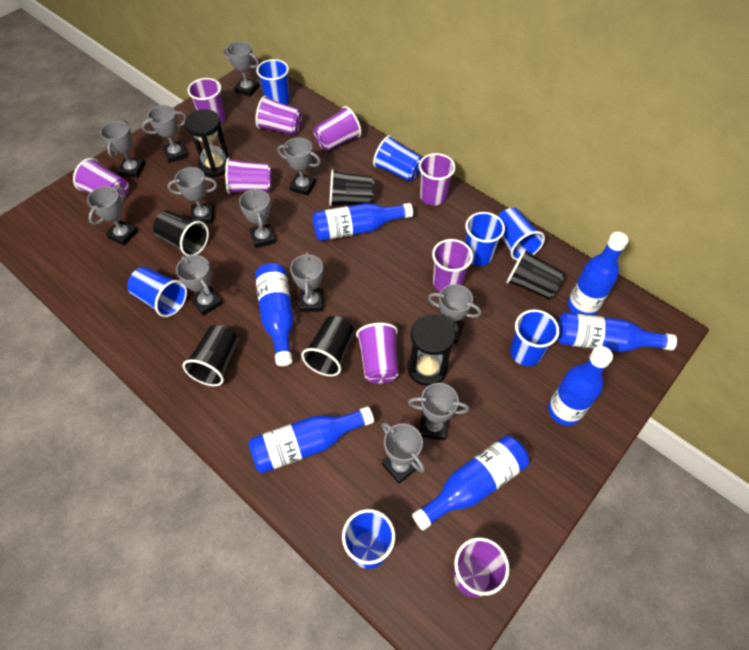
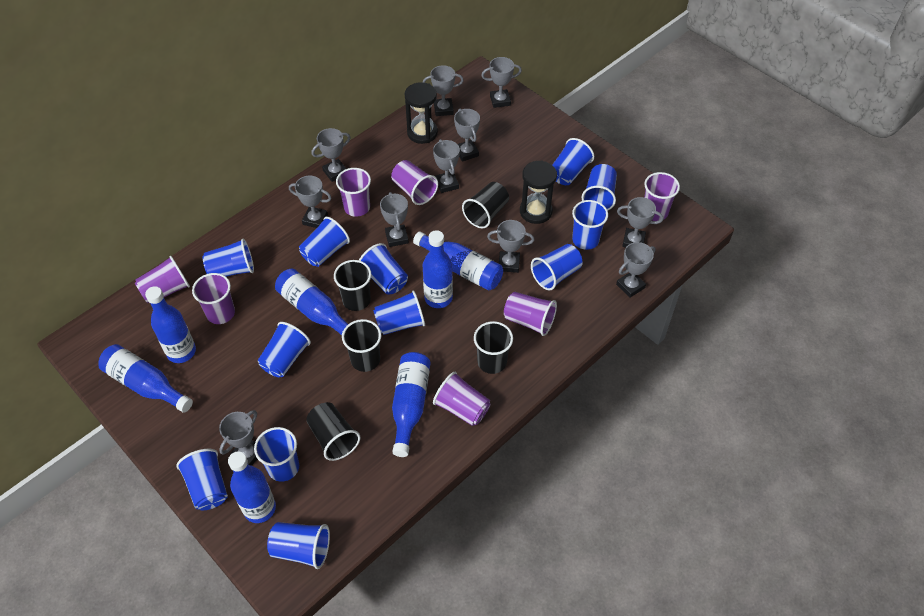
blue cup: [127,267,187,317] [256,59,290,105] [342,509,395,569] [373,135,422,181] [465,212,505,266] [498,208,545,261] [510,309,559,366] = 7 -> [176,448,228,510] [203,239,254,277] [254,427,299,482] [258,322,311,377] [267,522,330,569] [299,217,350,267] [359,243,408,295] [373,291,425,335] [531,244,583,290] [552,138,594,185] [572,200,608,250] [582,164,617,211] = 12
grey trophy: [87,186,138,246] [100,120,145,178] [142,105,188,163] [167,167,217,223] [176,255,222,316] [223,41,259,97] [239,188,276,248] [277,138,321,196] [290,252,323,312] [382,422,425,484] [408,383,469,440] [428,284,481,344] = 12 -> [219,410,257,466] [289,176,331,228] [312,128,351,182] [380,192,409,247] [423,65,464,116] [433,139,460,193] [454,109,480,162] [481,57,522,108] [487,220,534,273] [616,242,656,298] [617,197,663,248] = 11
purple cup: [73,158,129,199] [188,78,225,124] [225,158,271,194] [255,96,302,135] [314,106,361,151] [356,323,398,384] [419,153,456,206] [432,239,473,292] [453,537,510,597] = 9 -> [135,256,190,303] [192,273,235,324] [336,168,371,217] [391,160,438,205] [433,372,490,426] [504,292,557,336] [644,172,680,221] = 7

